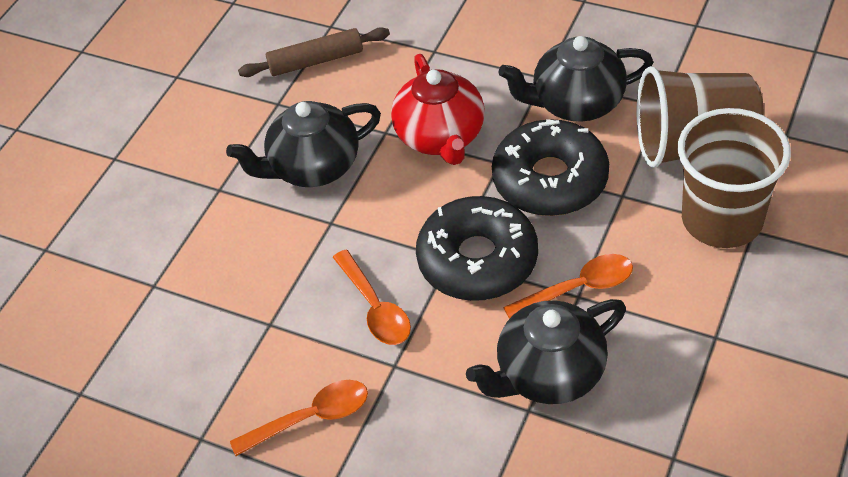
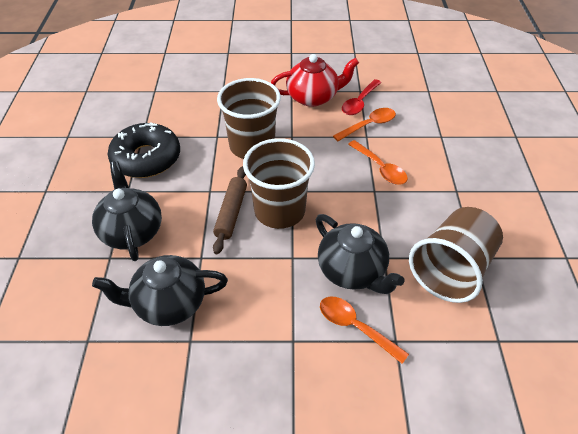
black donut: [416,196,538,301] [492,119,609,216] = 2 -> [108,122,180,178] = 1
brown cup: [637,66,764,168] [678,108,791,248] = 2 -> [217,78,281,159] [243,138,315,229] [409,207,503,303] = 3
red spoon: none = 0 -> [342,79,381,115] = 1

